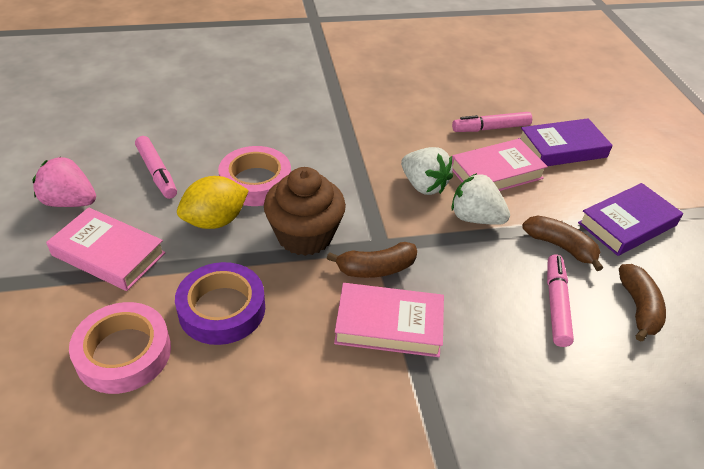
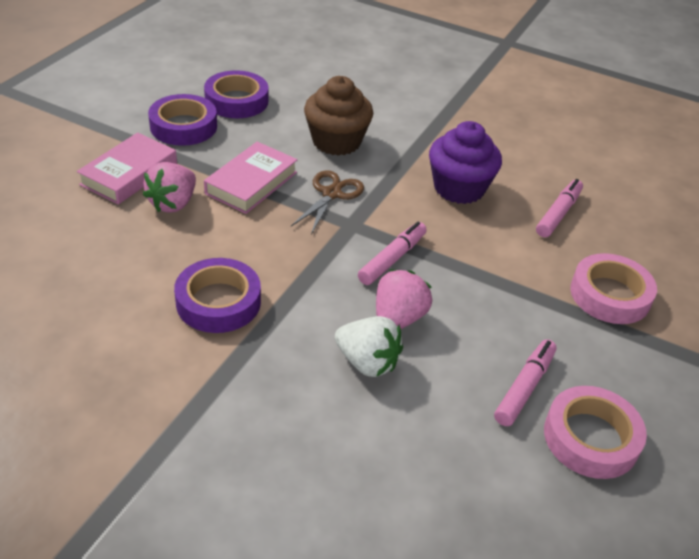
brown banana: [327,242,417,278] [522,215,603,271] [619,264,666,342] = 3 -> none = 0
brown scissors: none = 0 -> [291,170,364,234] = 1
pink book: [46,207,166,291] [334,283,444,357] [452,138,548,191] = 3 -> [77,132,177,205] [204,142,298,214] = 2
pink strawberry: [33,157,96,207] = 1 -> [143,162,196,213] [376,270,432,329] = 2
purple book: [518,118,613,166] [578,183,683,256] = 2 -> none = 0
purple cupcake: none = 0 -> [429,121,502,204] = 1
purple tape: [175,262,265,345] = 1 -> [148,94,217,146] [174,258,261,333] [204,70,268,118] = 3
white strawberry: [401,147,453,195] [451,173,510,225] = 2 -> [335,316,403,377] = 1
yellow lemon: [177,176,249,229] = 1 -> none = 0

